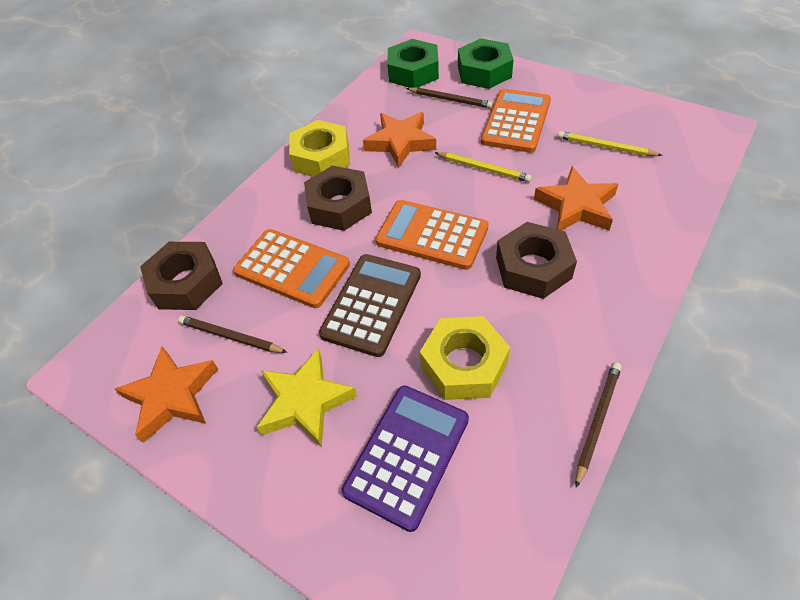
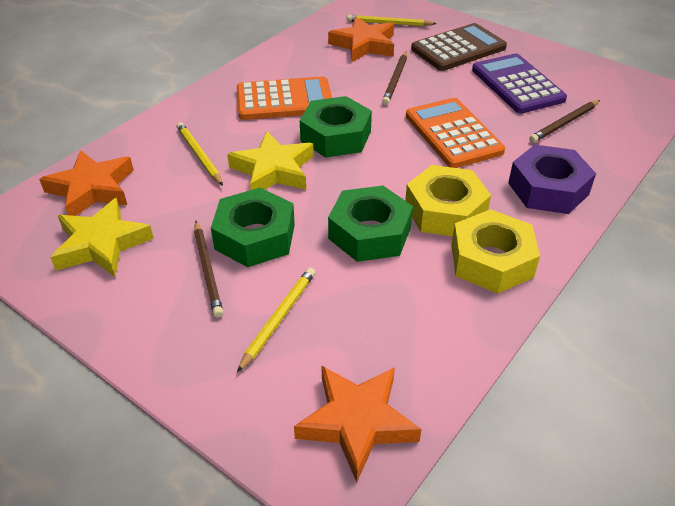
brown nut: [140,242,223,310] [304,166,372,231] [496,222,577,299] = 3 -> none = 0
green nut: [387,39,439,88] [458,38,514,89] = 2 -> [211,188,295,267] [300,96,372,158] [328,186,413,262] = 3
orange calculator: [233,229,350,308] [375,200,489,270] [481,89,551,153] = 3 -> [237,76,332,120] [406,98,505,168] = 2
purple nut: none = 0 -> [508,145,596,214] = 1
yellow pencil: [435,152,532,182] [557,131,663,156] = 2 -> [177,122,223,186] [237,268,315,372] [347,15,436,26] = 3
yellow star: [256,349,357,448] = 1 -> [50,198,154,277] [227,131,314,190] = 2

